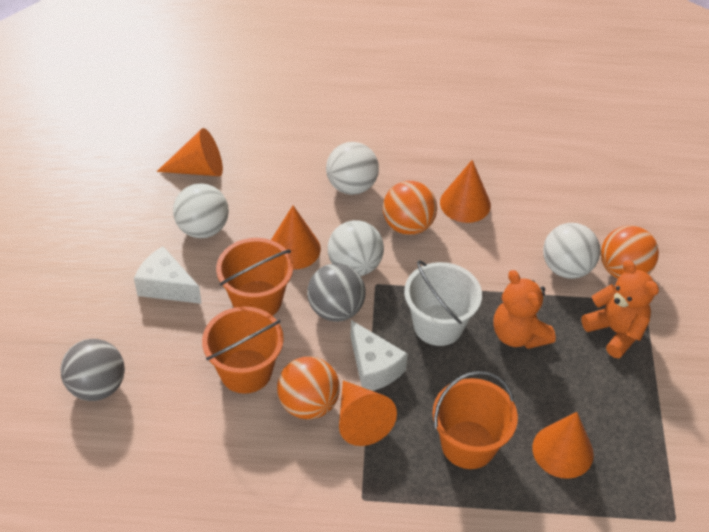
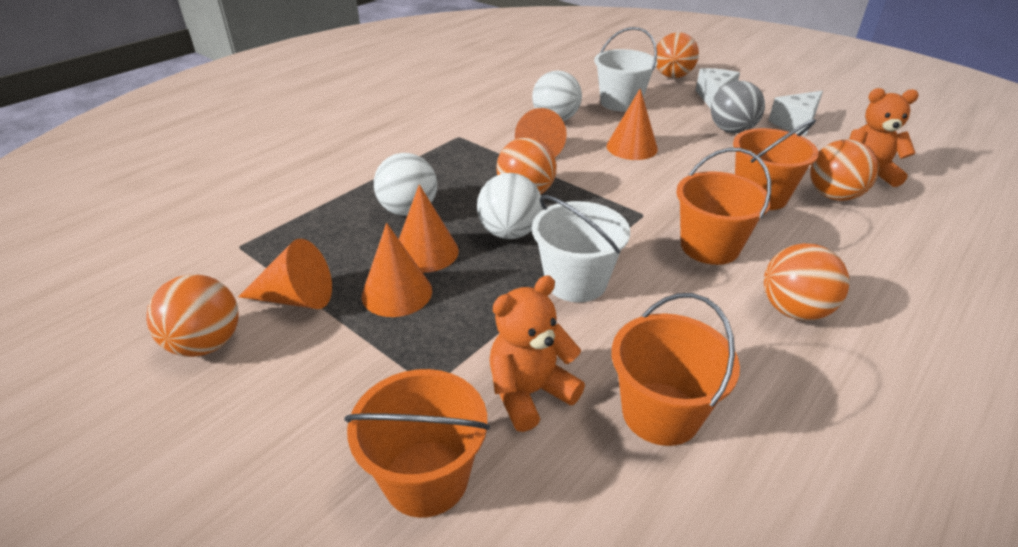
grey ball: [61,339,125,401] [307,263,366,322] = 2 -> [711,81,765,133] = 1
orange ball: [277,356,340,419] [383,181,437,235] [601,225,659,279] = 3 -> [146,274,239,357] [496,137,557,194] [656,32,699,78] [764,243,849,321] [810,139,879,201] = 5
orange bucket: [202,306,284,394] [216,238,293,316] [433,371,518,469] = 3 -> [344,369,490,518] [612,293,740,446] [676,148,771,265] [733,119,819,210] = 4
white ball: [173,183,229,238] [326,142,379,195] [328,220,384,276] [543,223,600,279] = 4 -> [374,153,437,216] [477,173,543,239] [532,71,582,121] = 3
white bucket: [404,260,482,346] = 1 -> [532,195,630,302] [594,27,658,112] = 2

